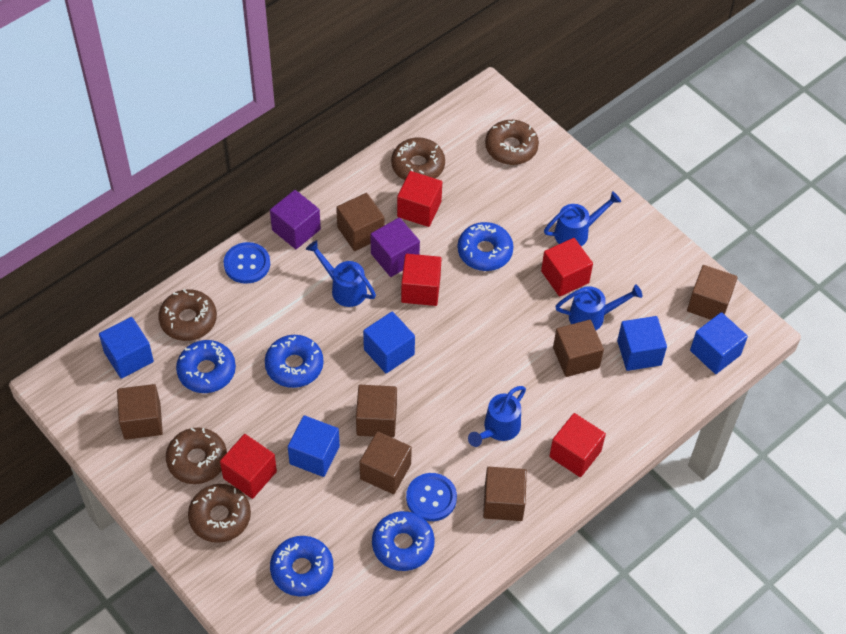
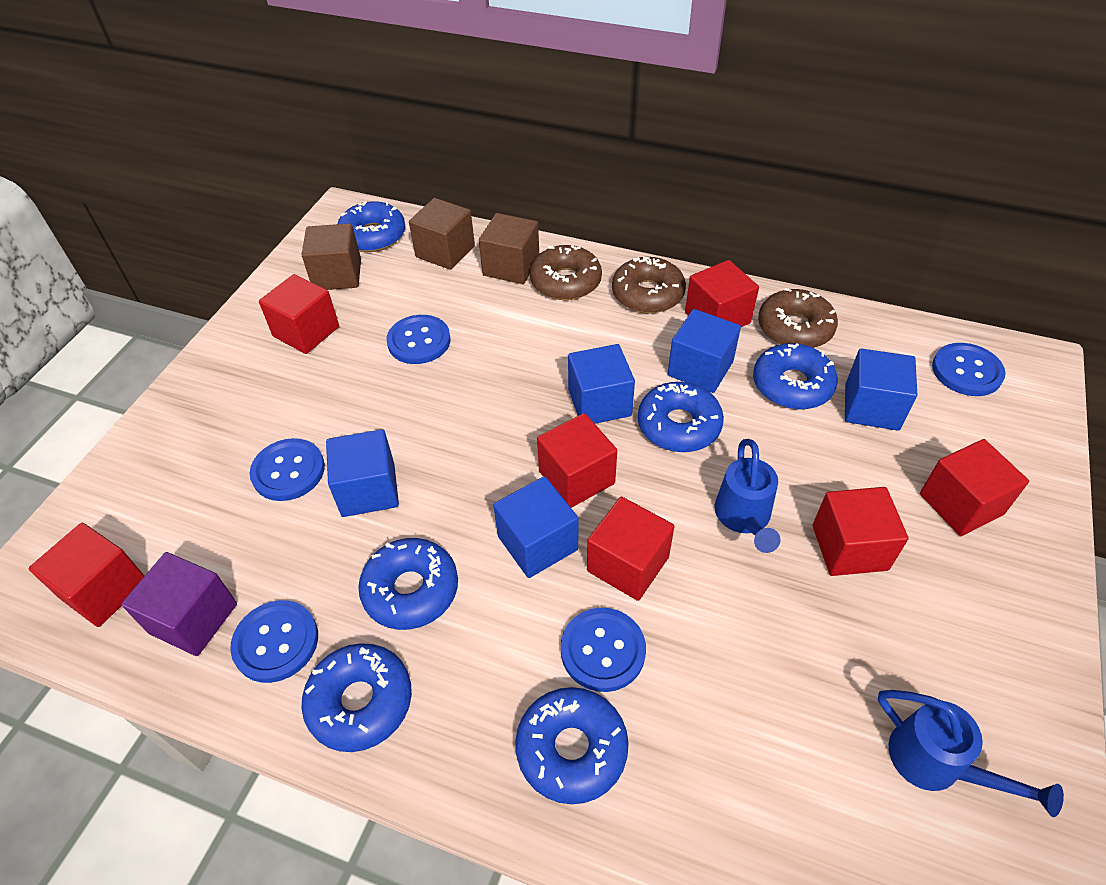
blue button: [223,242,270,284] [406,473,457,521] = 2 -> [230,600,318,683] [250,438,325,501] [386,315,451,364] [561,608,646,692] [932,343,1005,396] = 5
blue donut: [176,340,236,393] [265,335,324,388] [270,536,333,597] [372,511,435,571] [458,222,514,271] = 5 -> [302,643,412,752] [338,201,405,252] [358,538,458,630] [515,687,629,804] [638,382,724,452] [753,343,838,410] = 6
blue watering can: [306,240,376,307] [468,386,526,447] [544,191,621,246] [555,284,643,330] = 4 -> [715,439,781,553] [878,690,1064,817] = 2
brown cube: [117,384,163,440] [336,193,384,251] [356,385,397,438] [359,431,412,494] [483,467,527,521] [553,320,604,377] [687,265,738,320] = 7 -> [302,223,361,290] [409,198,475,270] [479,213,539,284] = 3
brown donut: [158,289,217,341] [166,427,227,484] [188,484,251,543] [391,137,445,180] [485,120,539,165] = 5 -> [530,245,602,300] [612,257,686,313] [758,288,838,348] = 3
purple cube: [270,190,321,249] [370,218,420,277] = 2 -> [121,552,237,656] = 1
red cube: [220,434,277,499] [397,171,442,227] [401,254,442,306] [541,238,593,297] [549,413,606,477] = 5 -> [29,523,144,627] [259,274,339,354] [537,413,617,508] [587,497,675,601] [685,260,759,327] [813,487,909,576] [920,439,1029,536] = 7

